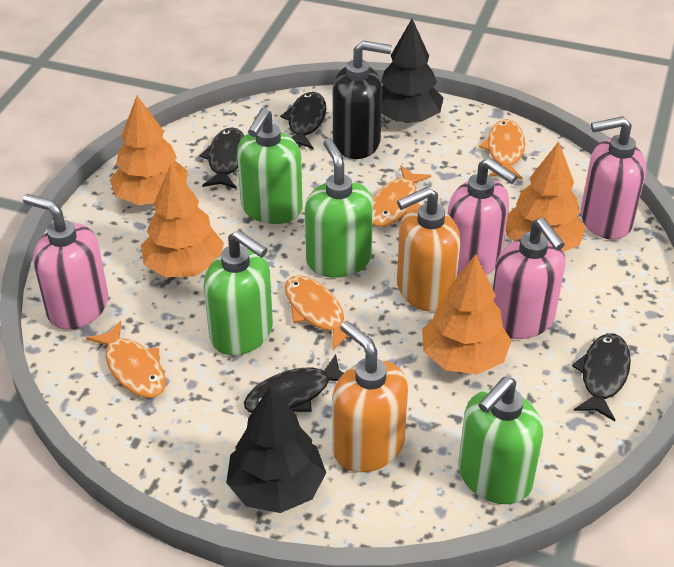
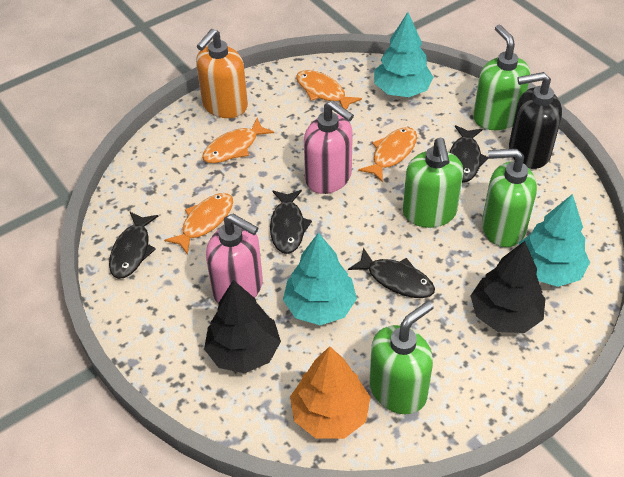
orange soap dispenser: [332,321,408,472] [397,186,461,312] = 2 -> [196,29,248,118] = 1
orange tree: [110,96,188,205] [141,164,224,277] [422,254,512,375] [506,142,586,252] = 4 -> [290,346,370,439] = 1
pink soap dispenser: [23,194,108,330] [448,158,517,277] [493,218,565,339] [581,116,646,240] = 4 -> [206,214,263,304] [304,100,354,194] = 2
turquoise tree: none = 0 -> [283,232,357,325] [374,12,434,97] [519,194,590,287] = 3

